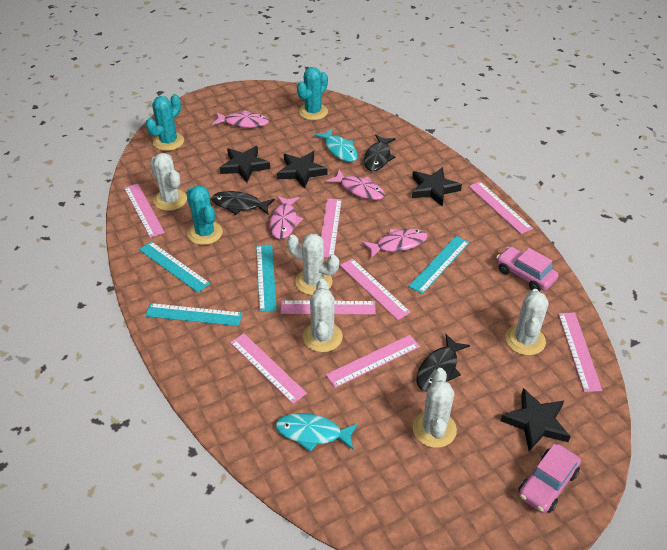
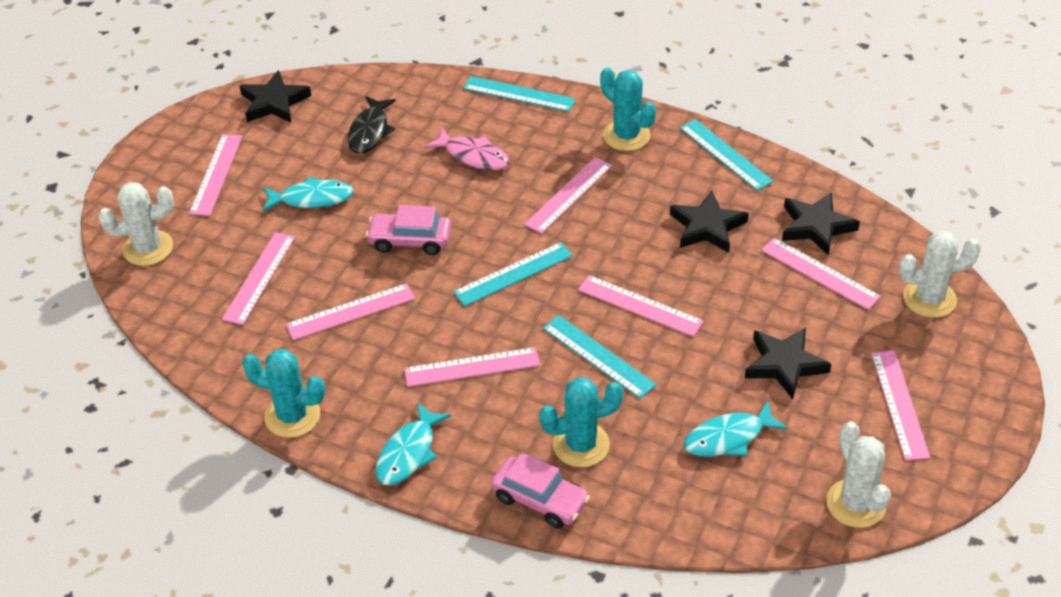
black fish: [211,191,275,215] [364,135,396,171] [416,334,470,391] = 3 -> [348,96,396,154] = 1
pink fish: [212,110,269,128] [269,196,303,239] [326,169,385,200] [362,229,428,258] = 4 -> [425,128,510,170] = 1
turquoise fish: [275,413,358,452] [314,128,358,162] = 2 -> [262,177,354,211] [375,403,451,485] [684,401,788,457] = 3
white cactus: [150,153,187,211] [287,234,339,295] [303,279,343,352] [413,368,457,448] [506,289,549,356] = 5 -> [99,182,174,266] [826,421,891,528] [899,231,981,318] = 3

